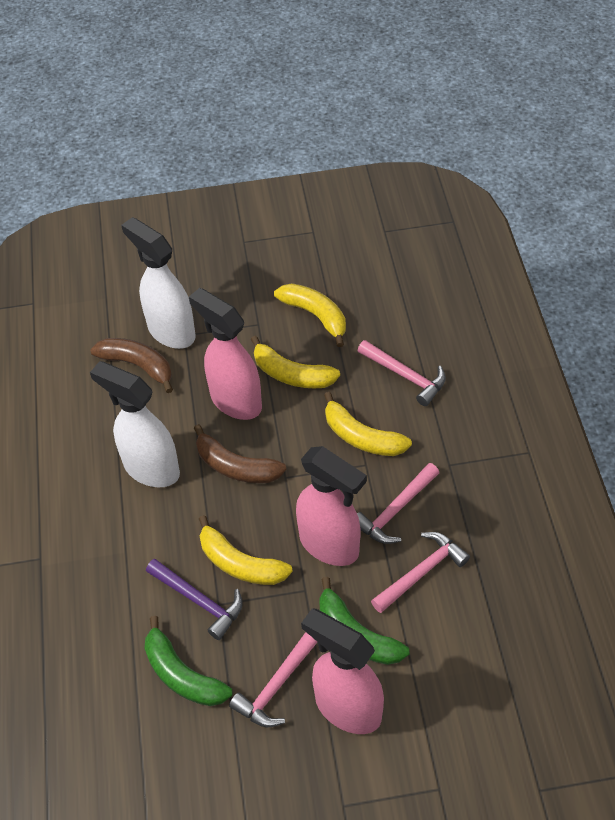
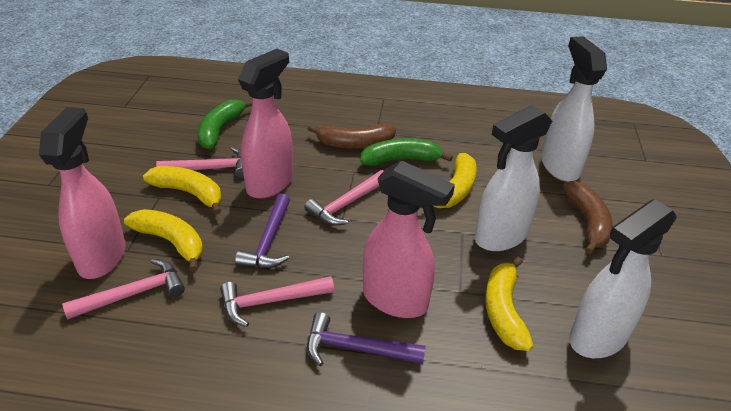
purple hammer: [146,559,243,640] = 1 -> [235,194,290,268] [307,312,426,366] = 2
white spray bottle: [90,361,180,487] [121,217,196,349] = 2 -> [475,105,552,251] [541,36,607,182] [569,199,677,358] = 3

